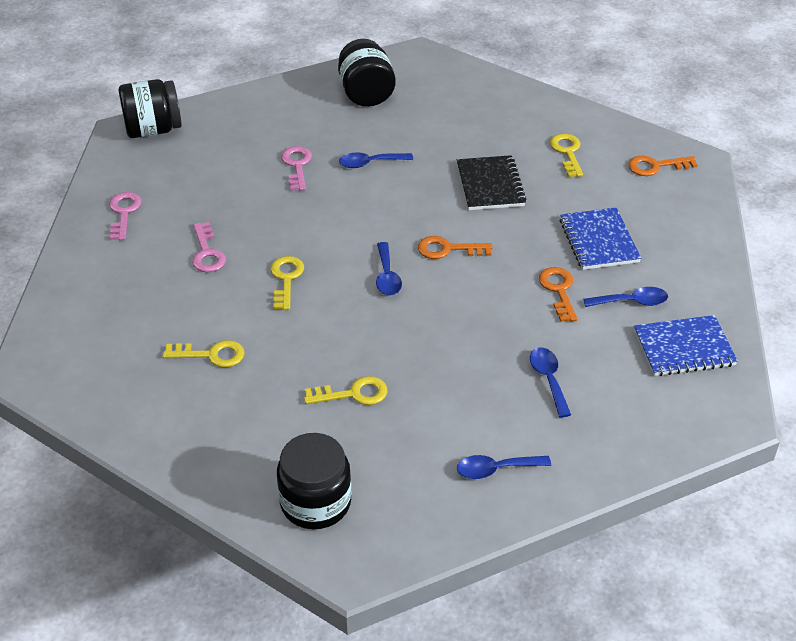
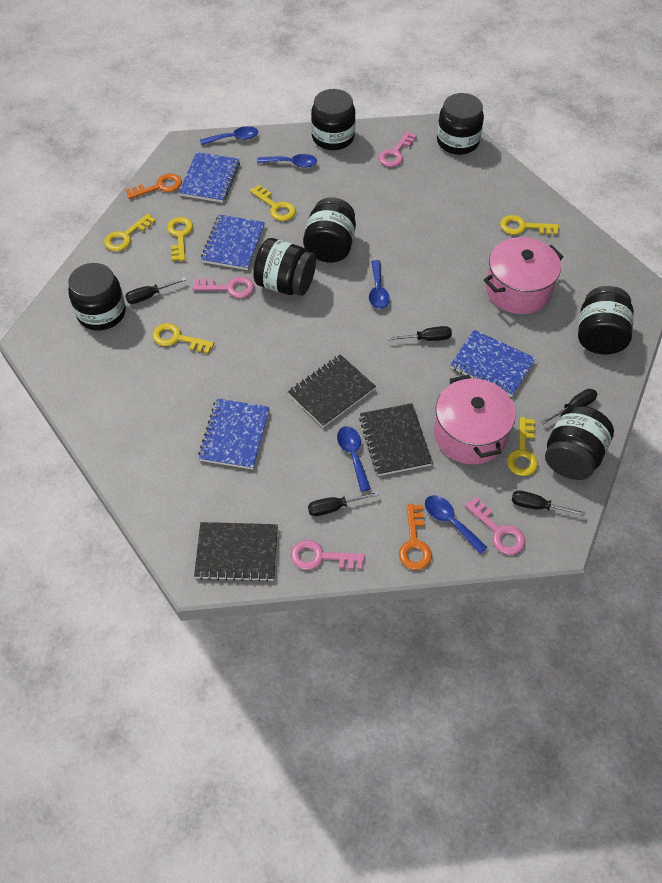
black jar: [119,79,182,138] [277,433,352,529] [338,39,396,107] = 3 -> [68,263,126,331] [253,238,316,296] [303,197,356,262] [311,89,355,150] [437,93,484,155] [545,406,614,480] [578,286,634,355] = 7
black notebook: [457,155,527,210] = 1 -> [194,522,278,582] [288,354,376,428] [359,403,433,476] = 3
black screwdriver: none = 0 -> [125,277,186,304] [308,491,379,516] [387,326,452,341] [512,490,585,516] [541,389,597,424] = 5
blue notebook: [560,207,641,270] [634,315,738,376] = 2 -> [179,152,240,203] [198,398,270,469] [201,214,265,270] [450,330,536,397] = 4
orange key: [418,236,492,259] [539,267,578,322] [628,156,698,176] = 3 -> [126,173,182,199] [399,504,432,570] = 2
pink key: [109,192,142,240] [192,222,226,273] [281,146,312,191] = 3 -> [193,277,254,298] [291,540,365,570] [378,131,417,167] [465,497,525,555] = 4
pink pot: none = 0 -> [434,375,516,464] [484,237,564,314] = 2
yellow key: [163,340,245,368] [270,256,304,310] [304,376,388,405] [550,134,583,177] = 4 -> [104,214,156,251] [152,323,214,354] [167,217,193,261] [250,185,296,221] [500,215,559,235] [507,417,538,476] = 6

